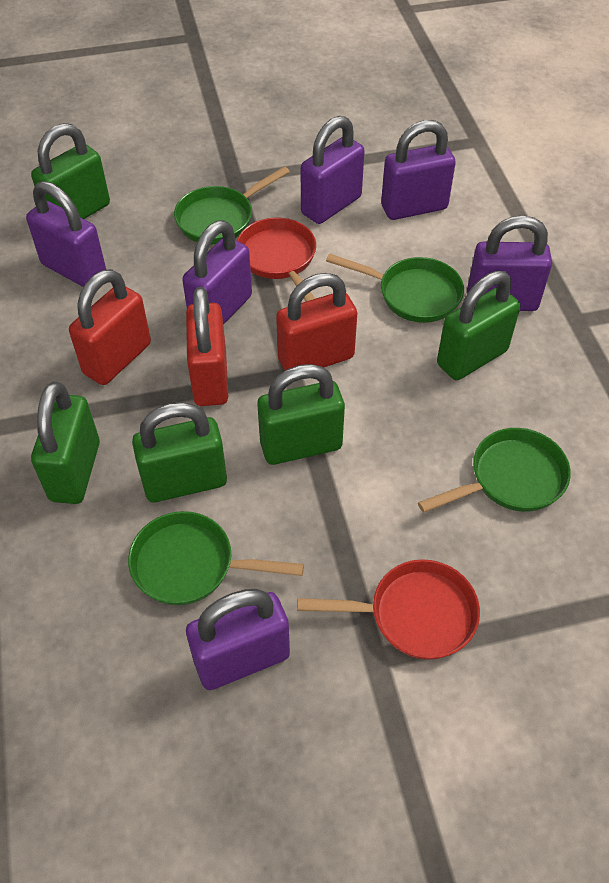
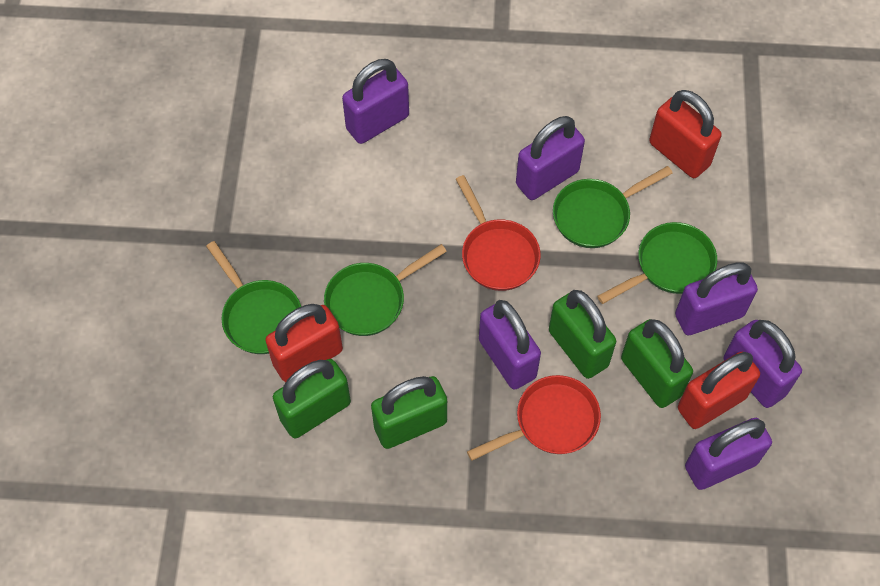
green padlock: [31,123,110,219] [31,382,100,504] [132,402,227,502] [257,364,345,465] [437,271,520,380] = 5 -> [273,359,351,438] [371,376,447,449] [549,290,616,379] [621,319,693,408] = 4

